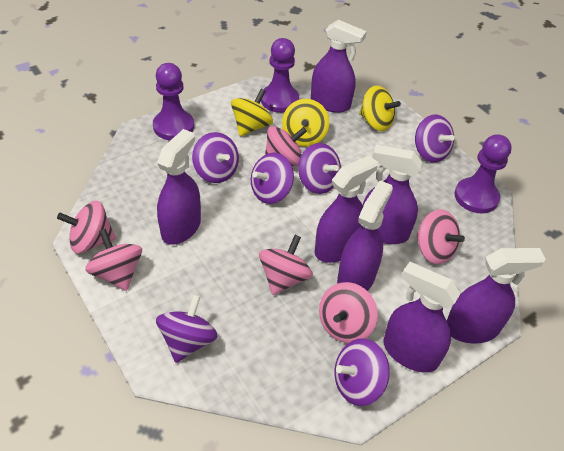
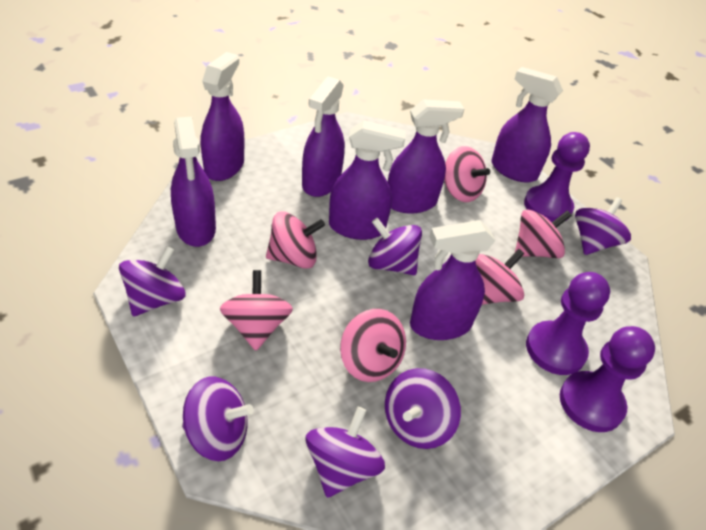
yellow spinning top: [231,88,273,136] [282,99,329,147] [359,86,401,131] = 3 -> none = 0

